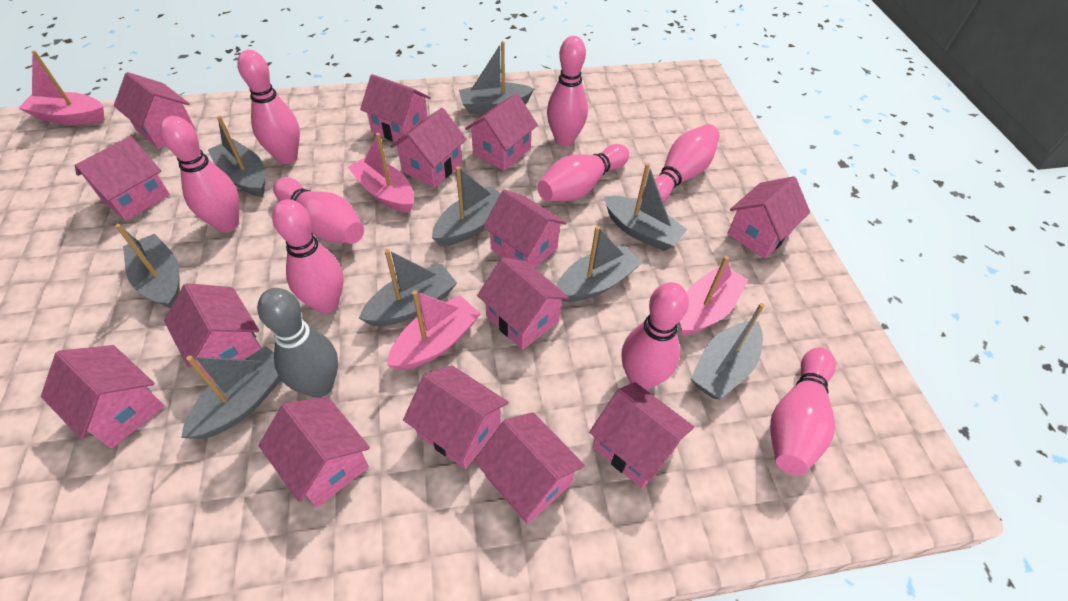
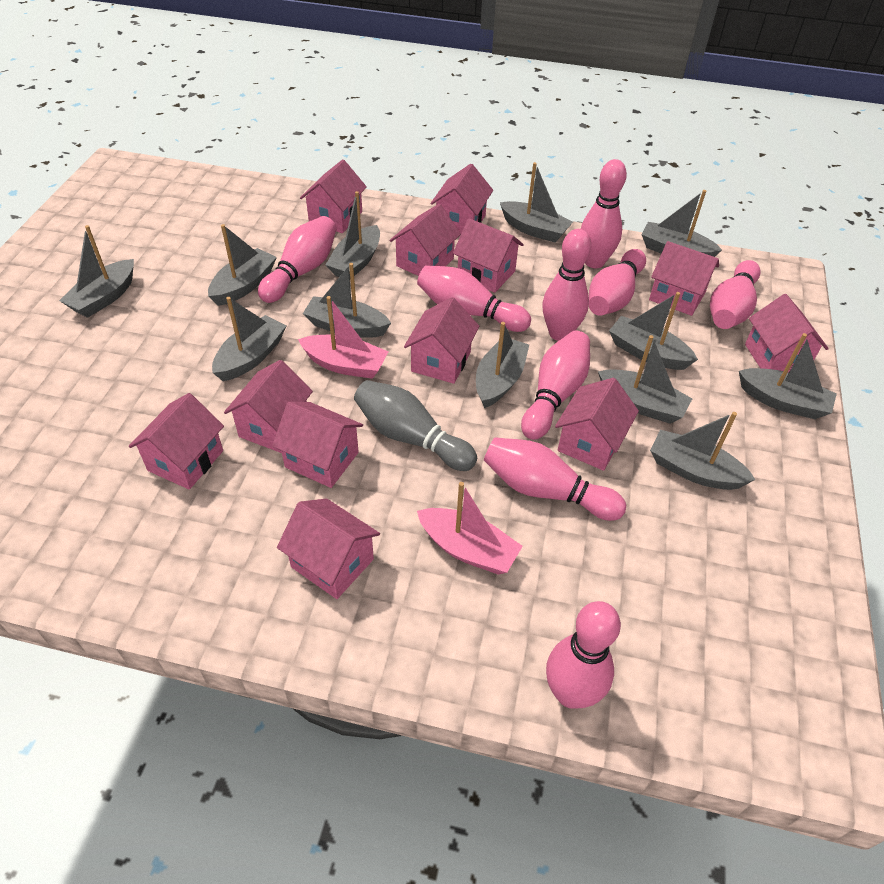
grey boat: [115,224,180,308] [181,346,281,439] [208,116,265,197] [359,249,457,326] [432,166,501,246] [459,41,534,114] [556,226,642,302] [604,163,688,251] [690,303,765,399] = 9 -> [59,225,134,318] [208,224,277,306] [212,297,286,381] [303,263,391,338] [326,191,380,277] [476,322,529,408] [500,162,573,243] [598,335,692,424] [609,292,698,370] [641,190,722,257] [650,412,755,490] [739,333,837,419] = 12
pink boat: [18,50,105,125] [348,133,414,213] [387,290,481,370] [680,256,748,336] = 4 -> [298,296,389,379] [417,482,523,574] = 2
pink house: [41,345,165,448] [75,136,170,221] [114,72,196,149] [164,283,262,381] [259,397,370,508] [360,74,431,142] [391,108,466,188] [403,365,508,469] [465,93,538,171] [474,412,585,524] [477,257,569,350] [483,189,566,268] [589,382,694,489] [727,176,810,258] = 14 -> [128,393,224,490] [224,360,313,453] [272,402,363,488] [277,498,380,599] [300,159,367,233] [389,204,461,276] [404,297,479,384] [430,164,493,233] [453,218,524,293] [555,378,639,471] [649,241,719,316] [745,294,829,373] = 12

